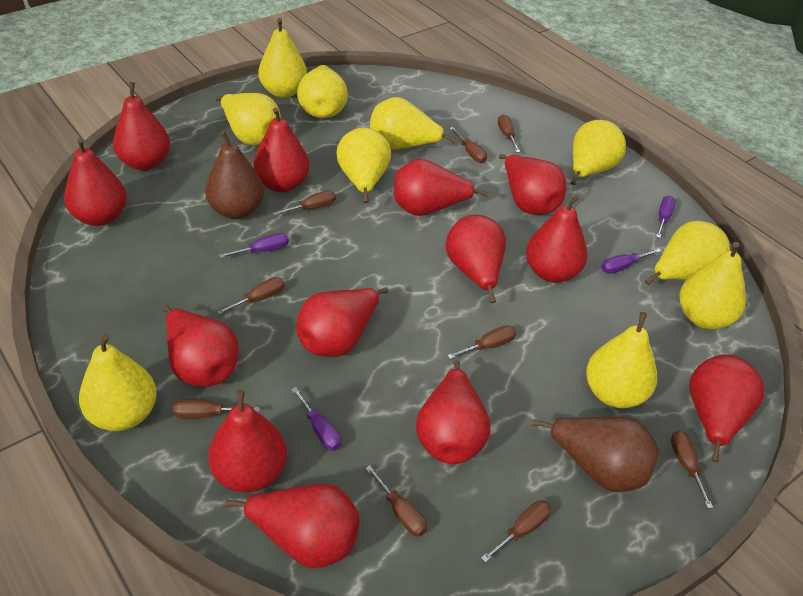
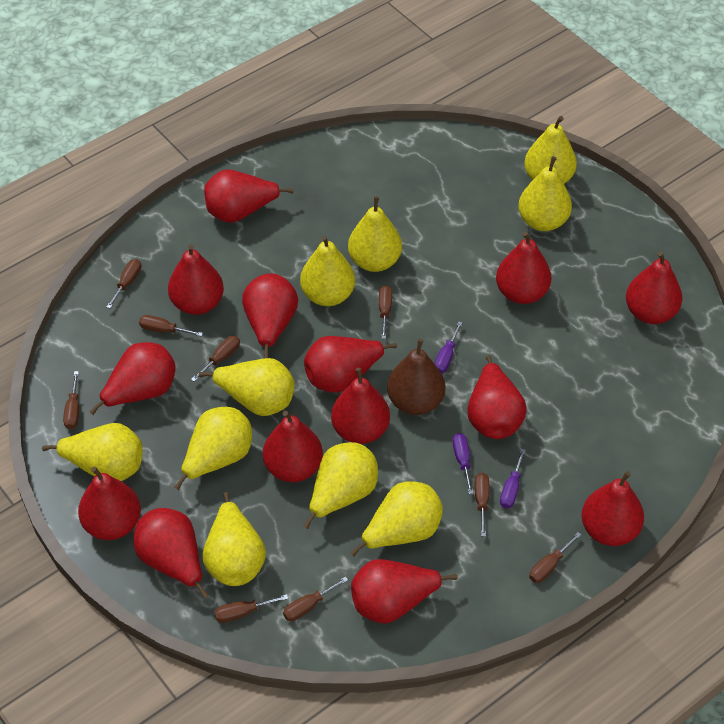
brown pear: [205,131,264,219] [532,417,659,492] = 2 -> [387,339,445,415] = 1
purple screwdriver: [219,233,289,258] [291,387,342,451] [601,248,661,274] [656,196,676,238] = 4 -> [434,321,463,373] [453,433,474,494] [500,449,526,508] = 3
red pear: [64,138,127,226] [113,82,170,170] [163,305,239,387] [208,390,287,492] [225,483,360,568] [253,107,309,192] [296,287,388,357] [394,159,489,216] [416,360,491,464] [446,214,506,303] [499,154,567,215] [526,195,588,283] [689,355,765,462] = 13 -> [78,467,141,540] [90,342,176,415] [134,508,208,598] [168,244,224,315] [204,169,294,223] [242,273,298,358] [263,411,323,482] [304,336,397,393] [331,368,390,444] [351,559,458,624] [467,355,527,439] [496,232,551,304] [581,471,644,546] [626,252,682,324] = 14

